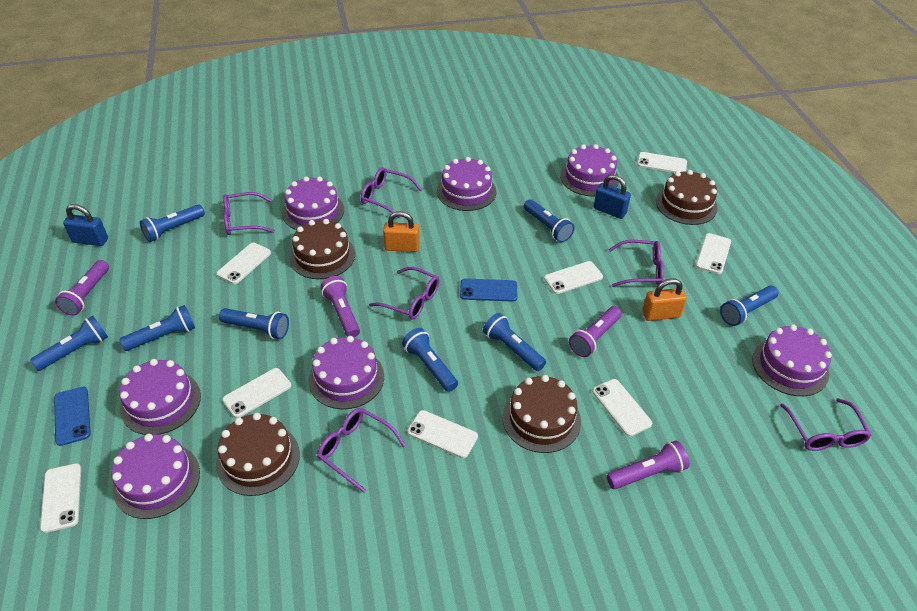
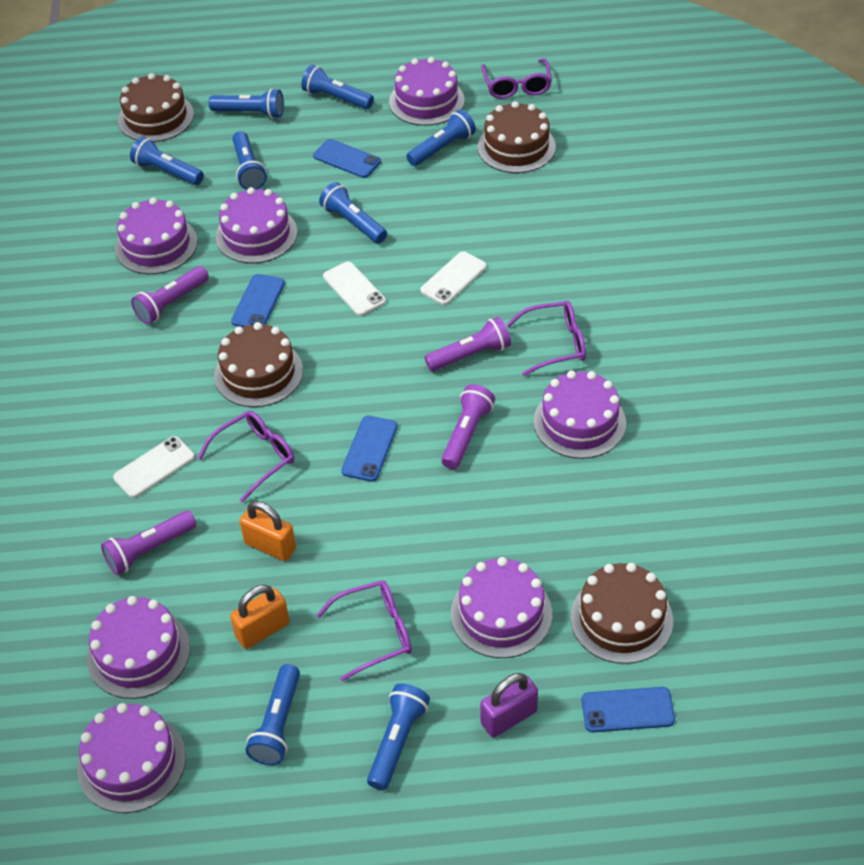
blue padlock: [63,204,108,246] [593,174,631,219] = 2 -> none = 0
blue phone: [54,386,91,446] [460,278,517,302] = 2 -> [231,274,285,327] [313,139,381,178] [341,416,398,482] [581,687,675,732] = 4
purple glasses: [223,192,275,235] [317,408,406,493] [361,167,422,219] [369,267,439,320] [608,240,664,287] [780,398,872,451] = 6 -> [198,411,294,503] [317,580,412,681] [481,58,552,99] [506,301,586,376] = 4
purple padlock: none = 0 -> [480,673,538,738] = 1
white phone: [40,463,81,533] [217,243,271,284] [222,368,291,418] [407,410,478,458] [544,261,603,294] [592,379,652,436] [637,152,687,173] [696,233,731,274] = 8 -> [113,436,195,498] [323,262,386,316] [420,251,487,305] = 3

